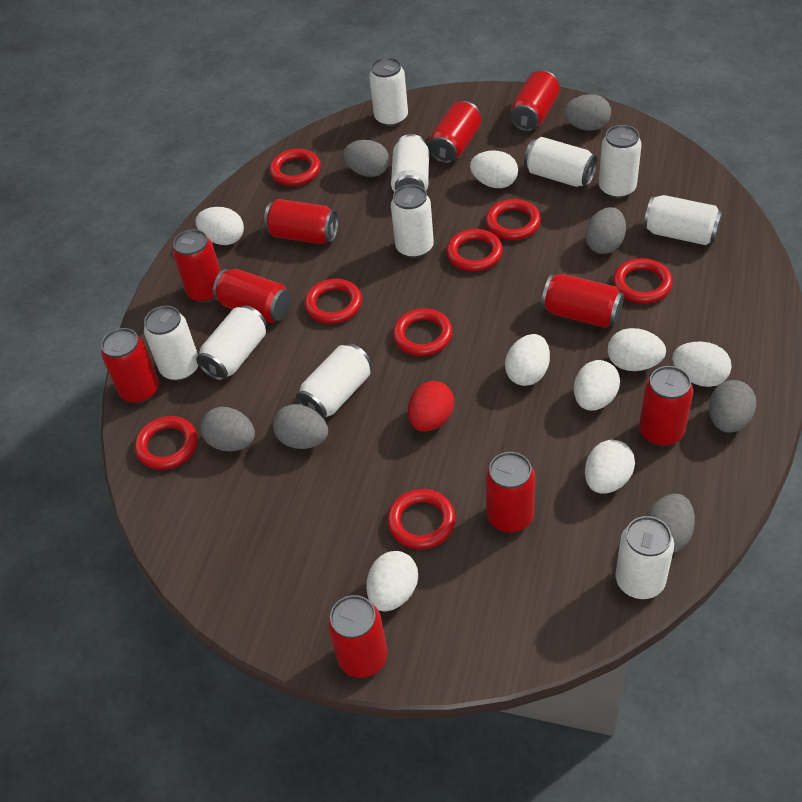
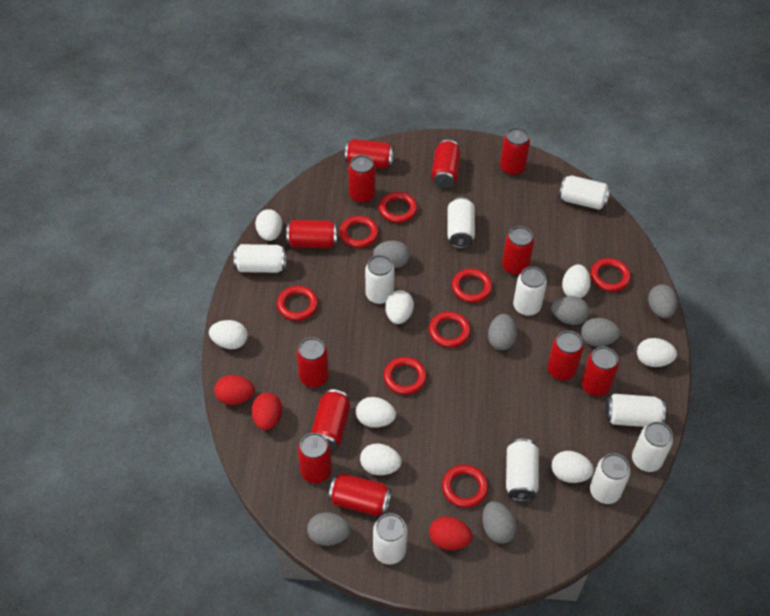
red can: [101,328,159,404] [173,229,221,303] [213,269,291,323] [264,199,339,244] [327,595,388,678] [428,101,481,163] [485,452,535,533] [510,70,560,131] [541,274,624,328] [639,366,693,446] = 10 -> [286,220,337,248] [297,337,329,387] [298,433,332,483] [311,389,350,450] [328,473,392,516] [345,139,394,169] [348,155,375,204] [431,140,461,188] [500,128,530,176] [502,226,534,275] [547,331,583,381] [581,347,619,396] = 12
red egg: [408,381,454,432] = 1 -> [214,375,254,405] [251,392,282,430] [429,516,472,550] = 3

